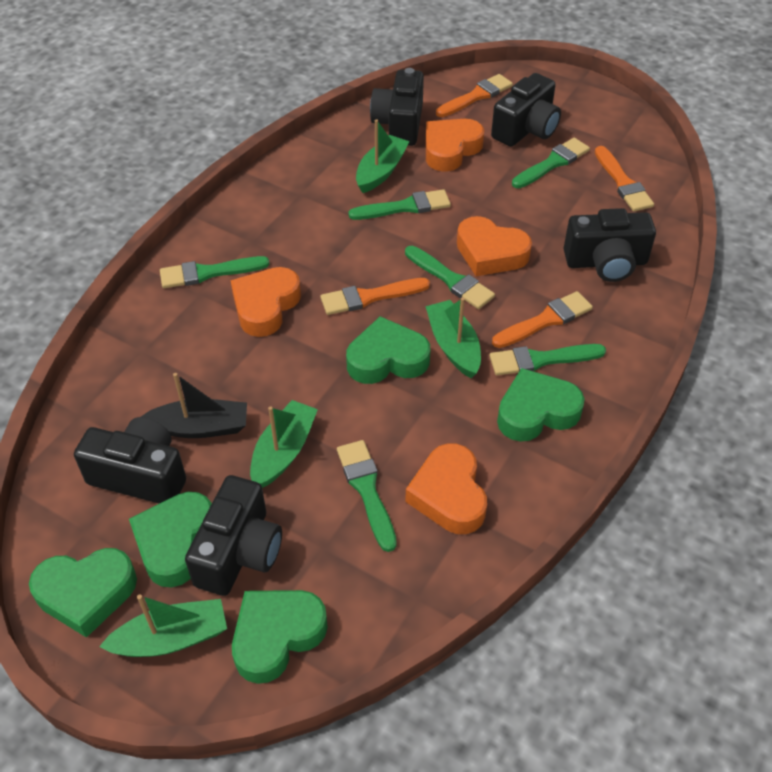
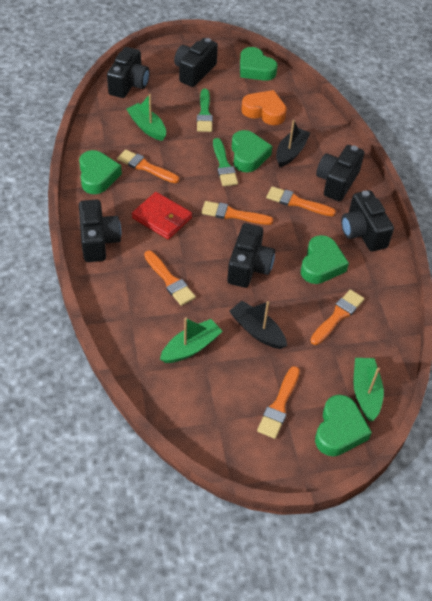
black boat: [141,373,247,438] = 1 -> [229,301,287,349] [276,120,310,167] = 2
black camera: [74,417,186,504] [185,475,282,596] [370,68,424,146] [491,73,561,147] [563,208,656,282] = 5 -> [79,199,121,262] [107,47,150,98] [174,38,218,87] [227,223,275,288] [316,145,364,202] [341,190,394,251] = 6
green boat: [99,595,227,657] [250,400,318,488] [356,119,410,193] [425,297,481,378] = 4 -> [126,94,166,141] [160,317,223,363] [353,358,384,421] = 3
green brush: [160,256,270,288] [337,440,397,552] [348,189,451,220] [405,246,495,309] [489,344,606,376] [512,138,590,188] = 6 -> [197,89,213,132] [213,138,238,186] = 2
orange brush: [320,278,430,315] [436,74,513,117] [492,291,593,348] [595,146,654,211] = 4 -> [117,149,179,183] [144,251,196,306] [201,201,273,225] [257,366,300,439] [266,186,336,216] [310,289,364,345] = 6
orange heart: [230,267,301,337] [405,443,487,534] [426,119,484,172] [457,216,532,276] = 4 -> [241,90,287,125] = 1
red wallet: none = 0 -> [132,192,192,239] = 1

